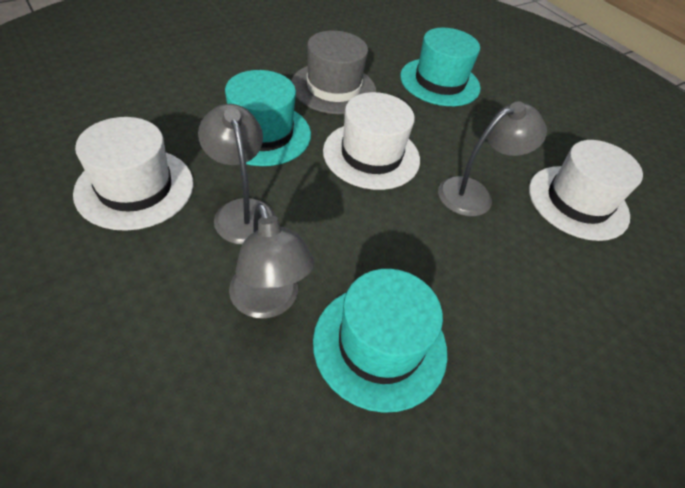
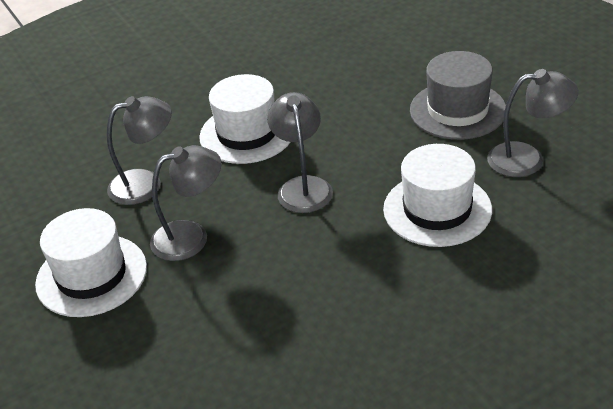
grey lamp: [198,104,276,245] [229,203,315,319] [438,101,547,216] = 3 -> [107,96,172,205] [150,145,221,261] [267,92,333,213] [487,69,579,177] = 4
turquoise hat: [225,70,311,166] [313,269,447,413] [400,28,481,106] = 3 -> none = 0

